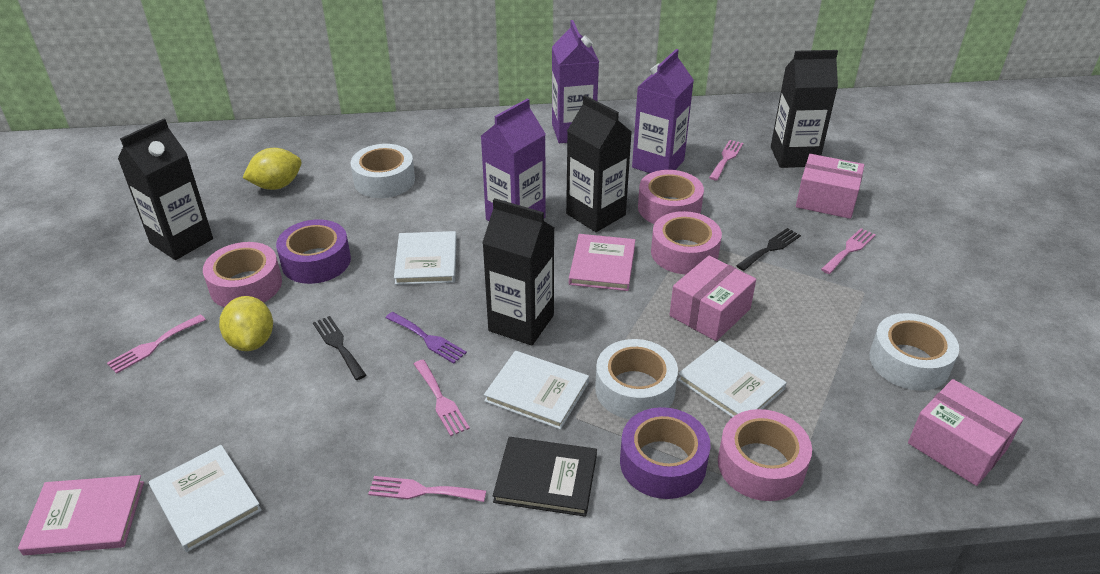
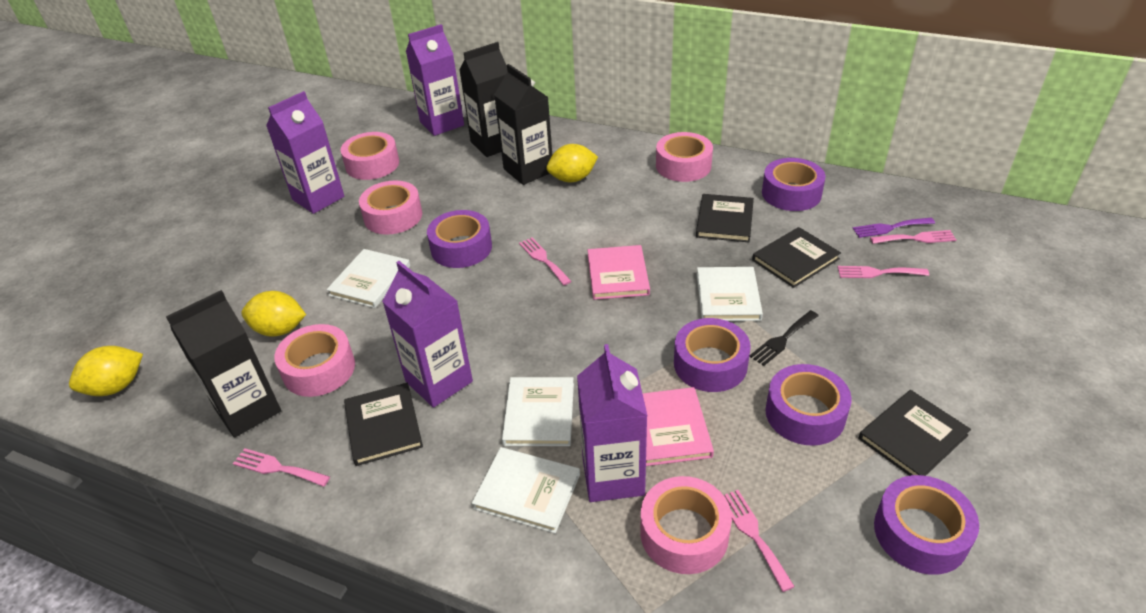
black book: [493,437,597,517] = 1 -> [344,383,423,466] [696,194,754,242] [752,227,841,288] [859,390,971,476] = 4
black carton: [118,119,213,260] [482,198,554,346] [566,95,632,232] [771,50,838,168] = 4 -> [166,290,281,438] [459,42,508,157] [494,64,552,185] = 3
black fork: [313,316,366,380] [736,228,801,271] = 2 -> [749,310,819,366] = 1
pink box: [670,256,756,341] [796,154,864,219] [908,379,1023,486] = 3 -> none = 0
pink tape: [203,242,282,307] [638,170,704,224] [651,211,722,274] [718,409,812,501] = 4 -> [274,324,355,397] [340,132,399,180] [359,180,422,235] [640,476,732,574] [656,132,713,182] = 5
purple carton: [481,99,546,221] [552,20,599,143] [632,49,694,173] = 3 -> [266,91,344,214] [382,261,473,408] [406,24,464,136] [577,344,648,502] = 4
purple tape: [276,219,351,284] [620,407,711,499] = 2 -> [427,210,492,268] [674,318,751,392] [762,158,825,211] [765,364,852,446] [874,475,979,575] = 5
white tape: [351,144,415,198] [595,339,678,419] [869,313,959,391] = 3 -> none = 0
yellow lemon: [219,296,273,351] [243,148,302,190] = 2 -> [69,346,143,396] [241,291,306,337] [546,144,598,182] = 3

